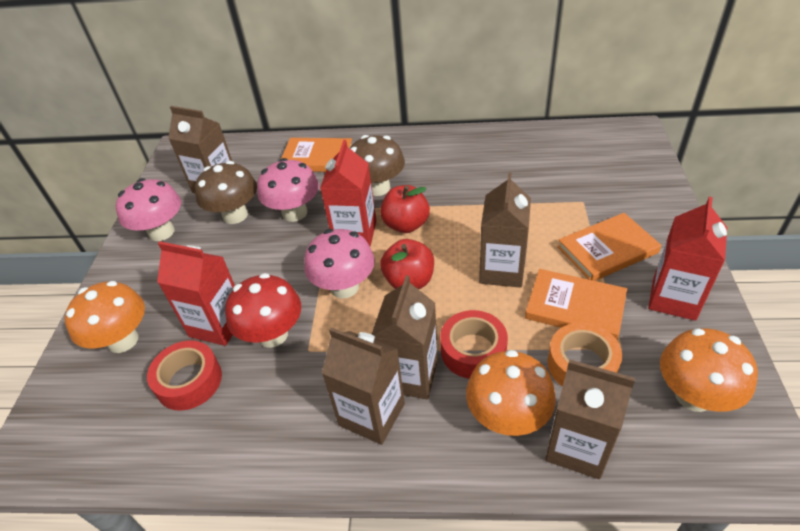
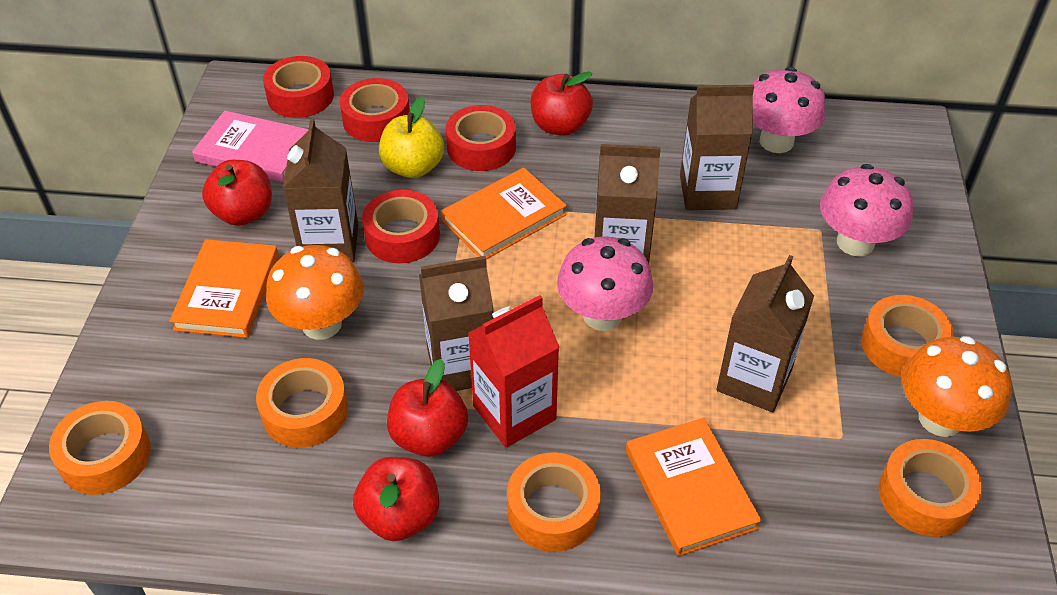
brown mushroom: [195,161,257,224] [350,135,405,196] = 2 -> none = 0
orange mushroom: [65,281,145,353] [466,350,556,436] [660,328,758,412] = 3 -> [266,245,363,340] [902,336,1011,437] = 2
orange tape: [548,323,622,387] = 1 -> [49,401,151,495] [256,358,348,448] [507,452,601,552] [861,295,954,377] [879,439,982,537] = 5
pink book: none = 0 -> [192,111,308,182] = 1
red apple: [380,185,430,233] [380,239,434,289] = 2 -> [202,160,272,226] [353,457,439,541] [387,359,468,457] [530,72,593,136] = 4
red carton: [157,241,235,346] [320,140,377,246] [648,197,727,321] = 3 -> [468,295,559,447] = 1
red mushroom: [225,273,301,348] = 1 -> none = 0
red tape: [147,340,222,411] [440,310,508,379] = 2 -> [263,56,334,118] [339,78,410,142] [362,190,440,263] [446,105,516,171] = 4
yellow apple: none = 0 -> [379,97,444,178] = 1

